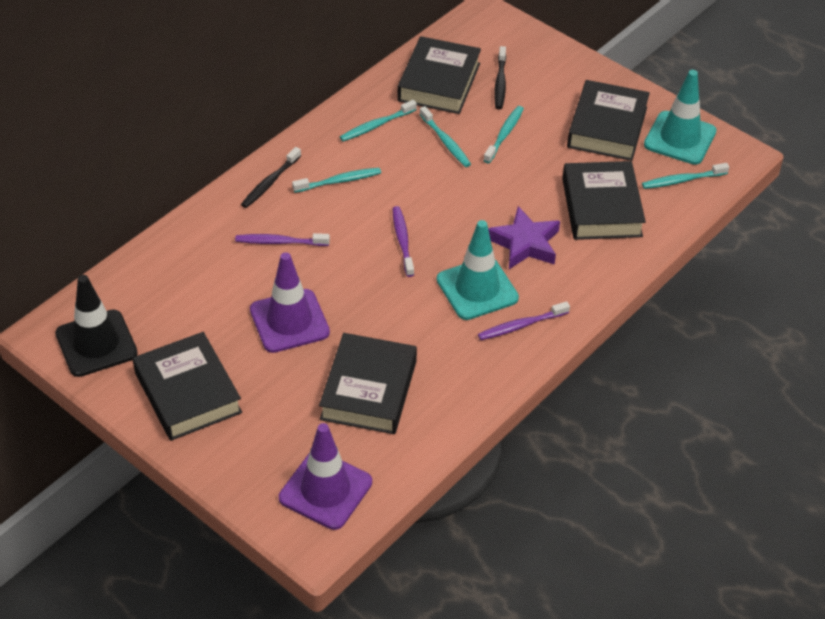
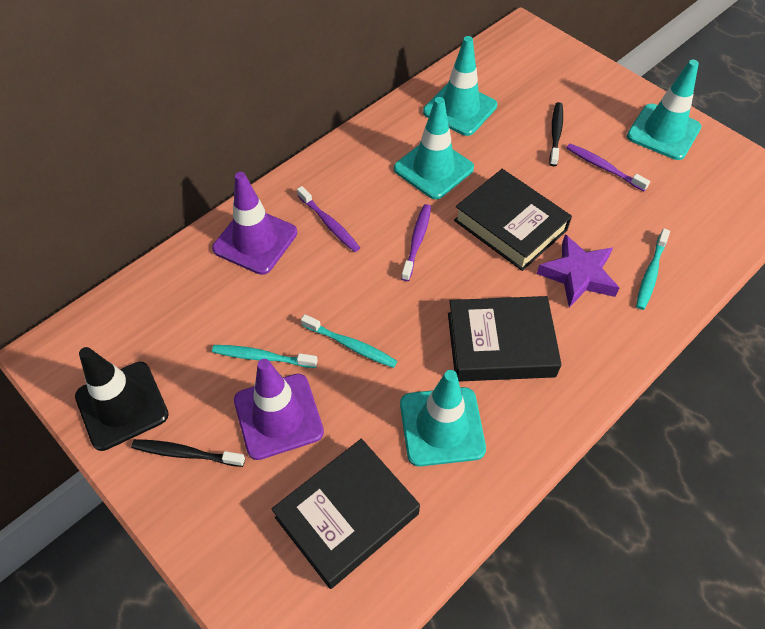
black book: [133,332,242,441] [319,333,417,434] [397,36,481,114] [562,161,646,240] [567,80,650,161] = 5 -> [272,439,420,589] [448,296,562,382] [454,169,572,271] = 3
turquoise toothbrush: [292,168,381,193] [340,100,417,142] [419,106,471,167] [483,106,524,163] [642,163,729,189] = 5 -> [212,345,318,368] [301,314,397,368] [636,229,670,310] = 3
turquoise traffic cone: [437,220,519,320] [644,70,717,165] = 2 -> [394,97,474,199] [400,370,486,466] [423,36,497,136] [627,60,701,160] = 4

